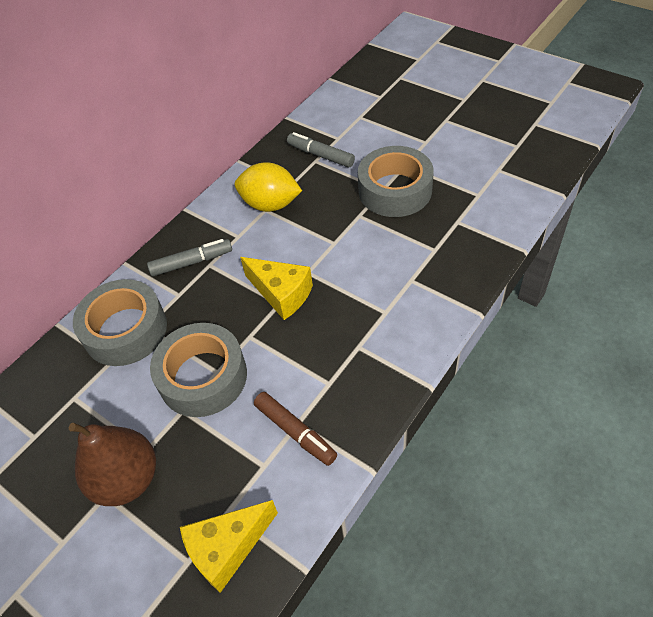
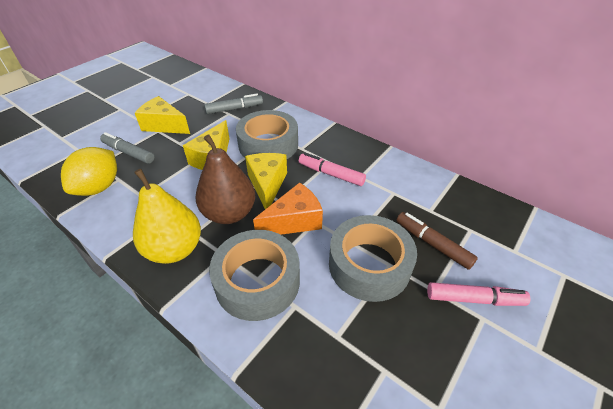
orange cheese: none = 0 -> [253,182,323,235] = 1
pink marker: none = 0 -> [299,153,366,186] [427,282,530,306] = 2
yellow cheese: [180,500,278,593] [240,257,313,320] = 2 -> [135,96,190,134] [183,120,230,170] [245,153,287,209] = 3
yellow pear: none = 0 -> [133,169,201,264] = 1

